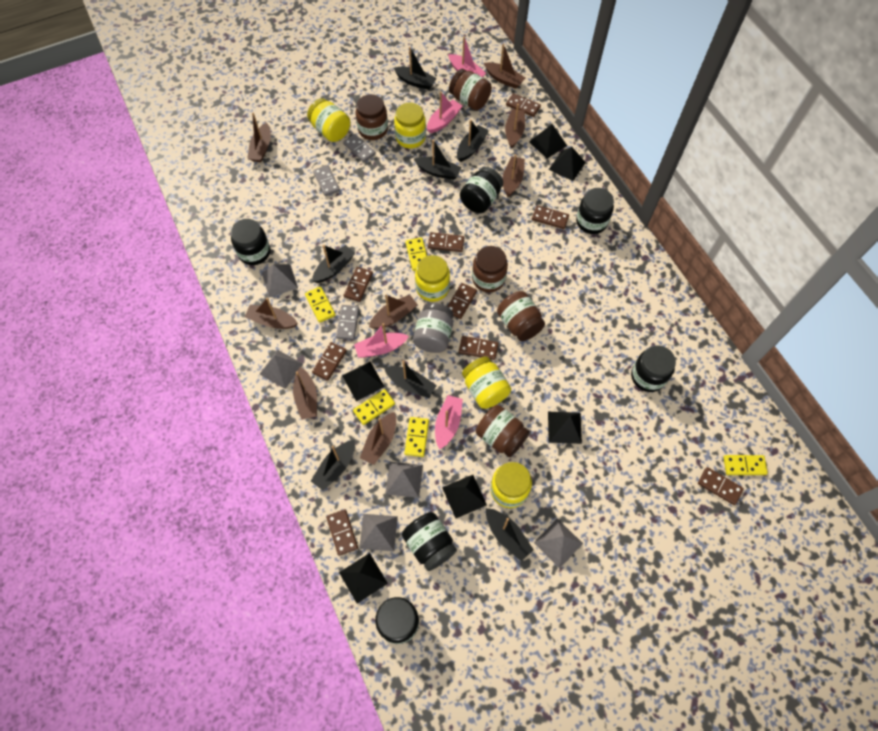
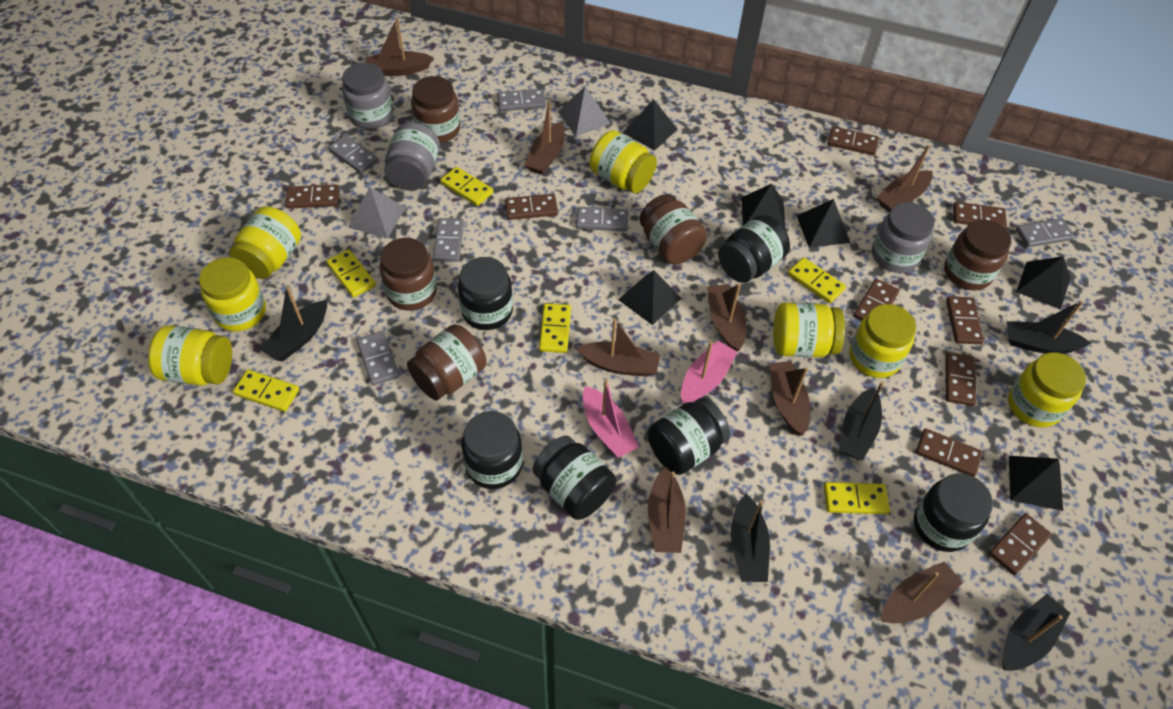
black boat: [311,440,355,491] [312,245,355,283] [384,360,437,398] [394,47,437,90] [414,140,461,180] [457,119,489,162] [486,508,533,561] = 7 -> [260,286,327,361] [731,494,770,582] [839,382,884,460] [1003,594,1070,671] [1007,301,1091,354] = 5
grey domino: [313,165,340,196] [336,305,359,340] [343,134,376,162] = 3 -> [328,135,379,173] [357,331,399,386] [433,218,464,262] [497,89,546,111] [576,207,628,232] [1016,218,1075,247] = 6
grey jar: [413,303,453,353] = 1 -> [342,63,393,129] [384,122,440,191] [872,202,935,273] = 3
grey pyramid: [259,350,303,389] [262,264,298,297] [359,514,398,551] [385,462,423,498] [534,519,583,568] = 5 -> [348,187,405,238] [558,86,611,136] = 2
pink boat: [354,323,409,358] [427,91,462,133] [435,395,463,450] [448,36,486,77] = 4 -> [583,379,639,458] [681,340,737,404] = 2
yellow domino: [305,286,335,323] [353,389,395,425] [404,417,429,457] [405,237,427,271] [723,455,768,475] = 5 -> [233,370,299,412] [326,249,376,298] [440,167,493,206] [539,303,571,353] [788,257,846,303] [824,482,890,514] = 6
yellow jar: [307,98,350,142] [394,103,426,148] [415,255,450,302] [462,356,511,409] [490,462,532,508] = 5 -> [148,325,232,386] [199,257,266,332] [229,206,301,279] [590,130,657,193] [773,303,845,357] [849,304,916,378] [1008,352,1086,428] = 7

